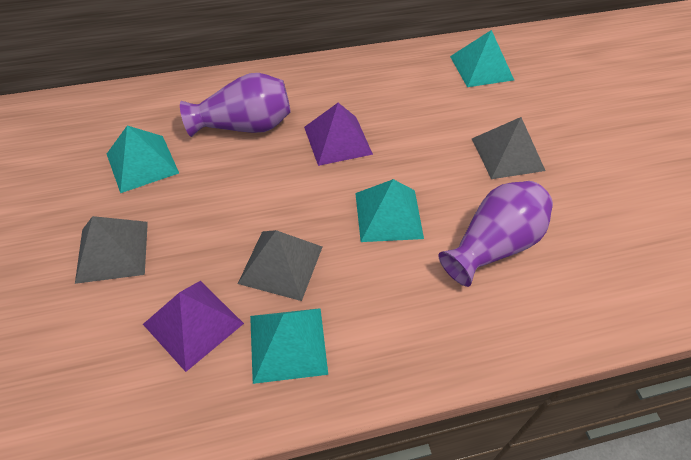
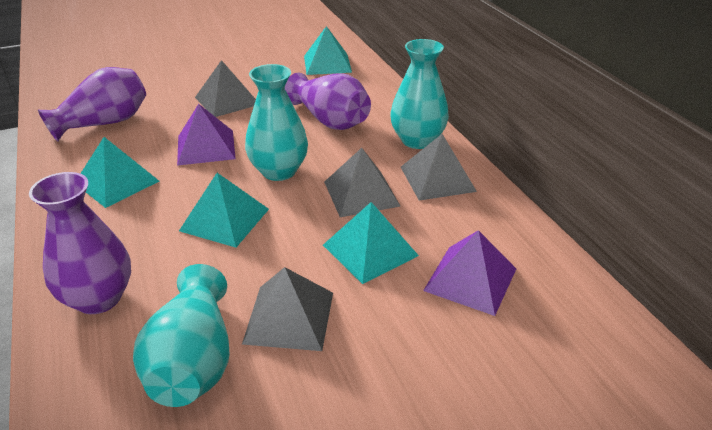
grey pyramid: [75,216,148,284] [238,230,322,301] [472,117,545,179] = 3 -> [195,60,256,117] [242,267,333,351] [324,148,400,217] [401,134,477,201] = 4
purple vase: [180,73,291,137] [438,181,553,287] = 2 -> [29,172,131,314] [38,67,146,141] [285,73,371,130] = 3
turquoise vase: none = 0 -> [133,264,229,407] [245,64,308,181] [390,39,449,149] = 3

